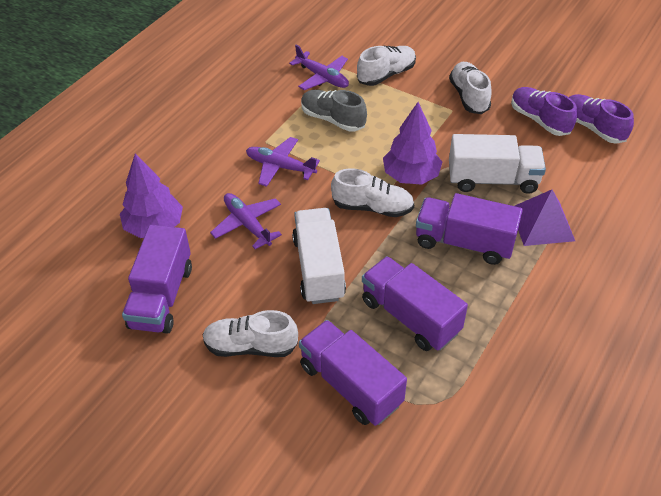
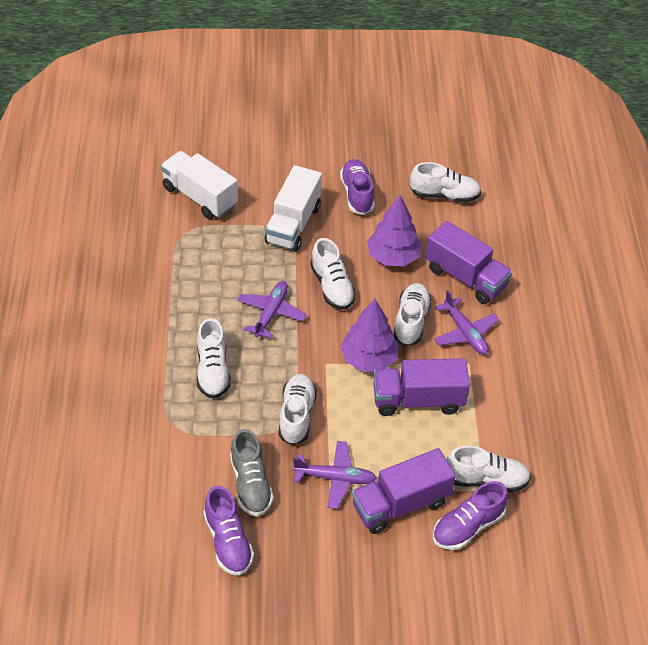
purple pyramid: [515,190,575,246] = 1 -> none = 0
purple shoe: [511,87,577,136] [569,94,634,144] = 2 -> [204,486,254,576] [340,159,375,215] [433,481,508,550] = 3
purple truck: [122,225,192,334] [299,320,407,426] [362,256,468,351] [416,193,523,265] = 4 -> [352,448,456,534] [373,358,470,416] [425,221,512,304] = 3
white shoe: [202,310,298,357] [331,168,414,217] [357,46,416,86] [449,62,491,114] = 4 -> [197,318,231,399] [279,374,317,445] [310,238,356,310] [394,283,432,346] [410,162,481,203] [446,446,531,493] = 6

